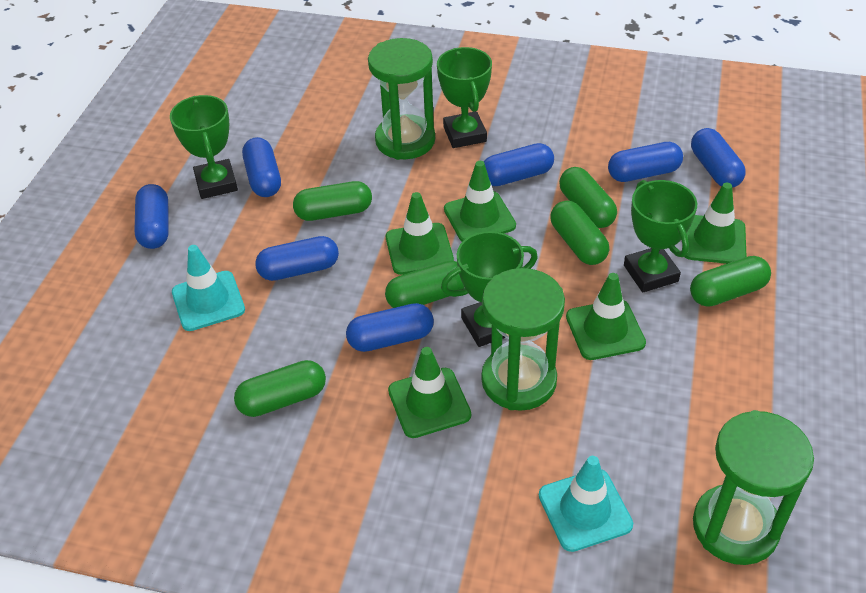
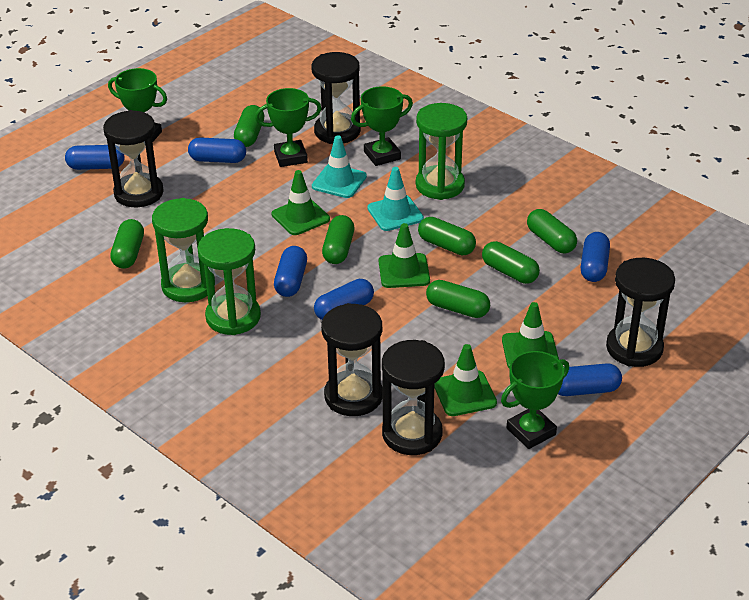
black hourglass: none = 0 -> [103,110,164,207] [311,52,361,144] [321,303,383,416] [382,340,445,455] [606,258,675,367] = 5
blue capsule: [134,184,169,249] [242,137,281,197] [255,236,339,281] [346,303,434,352] [484,143,554,186] [608,142,683,182] [691,128,746,188] = 7 -> [65,145,124,170] [188,137,246,163] [274,246,307,297] [314,279,374,320] [558,363,622,396] [581,232,610,282] = 6
green capsule: [234,360,326,417] [293,181,372,221] [385,261,464,308] [550,200,609,265] [559,167,617,228] [690,256,771,307] = 6 -> [110,219,144,269] [234,105,265,147] [322,215,354,264] [418,217,476,255] [426,280,490,318] [482,241,540,284] [527,209,577,253] = 7
green traffic cone: [386,192,454,275] [388,347,471,438] [444,161,516,242] [566,273,646,360] [685,183,747,264] = 5 -> [272,170,330,235] [379,223,430,288] [434,344,497,416] [502,302,559,369] = 4

